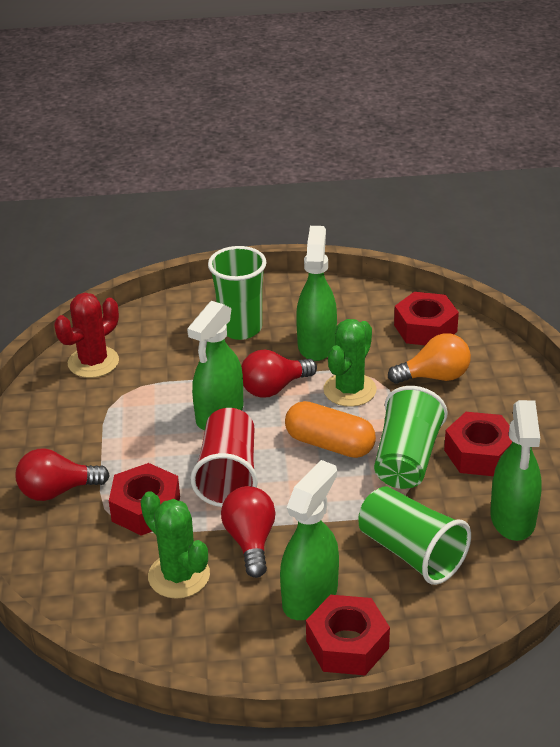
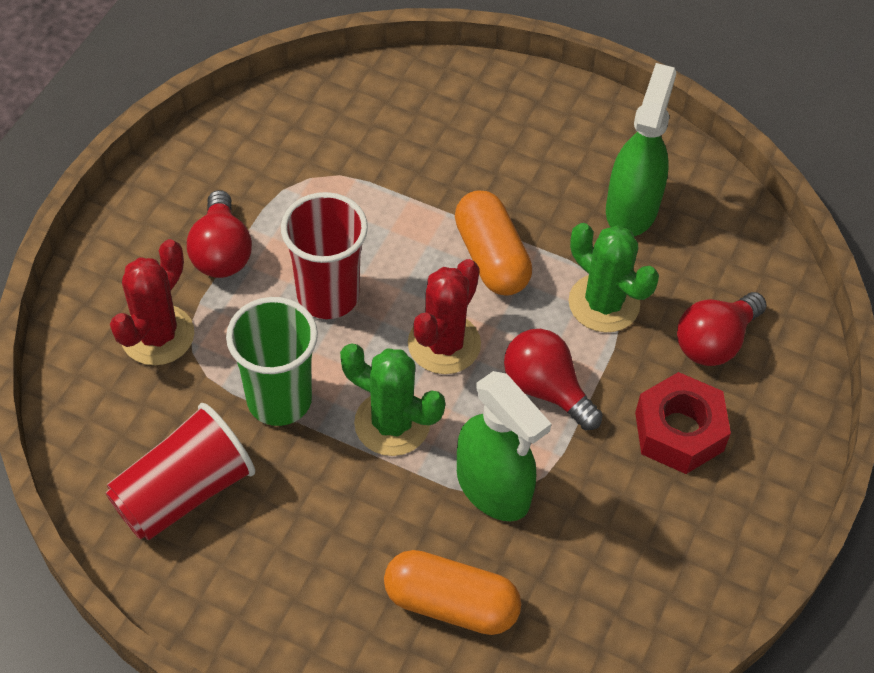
green cup: [208,246,267,340] [358,486,471,585] [374,386,448,489] = 3 -> [226,297,318,426] = 1
green spray bottle: [187,301,243,430] [280,460,339,620] [296,226,337,361] [490,400,542,541] = 4 -> [457,371,551,522] [606,63,676,236] = 2
orange capsule: [285,401,376,458] = 1 -> [384,550,521,635] [455,190,532,295] = 2
orange light bulb: [388,333,471,384] = 1 -> none = 0
red cactus: [54,293,119,378] = 1 -> [110,239,194,365] [408,259,481,374] = 2
red cup: [190,408,258,507] = 1 -> [106,403,255,541] [281,192,368,319] = 2
red nut: [109,463,180,536] [306,595,390,675] [394,292,459,345] [444,412,512,476] = 4 -> [635,372,731,474] = 1

